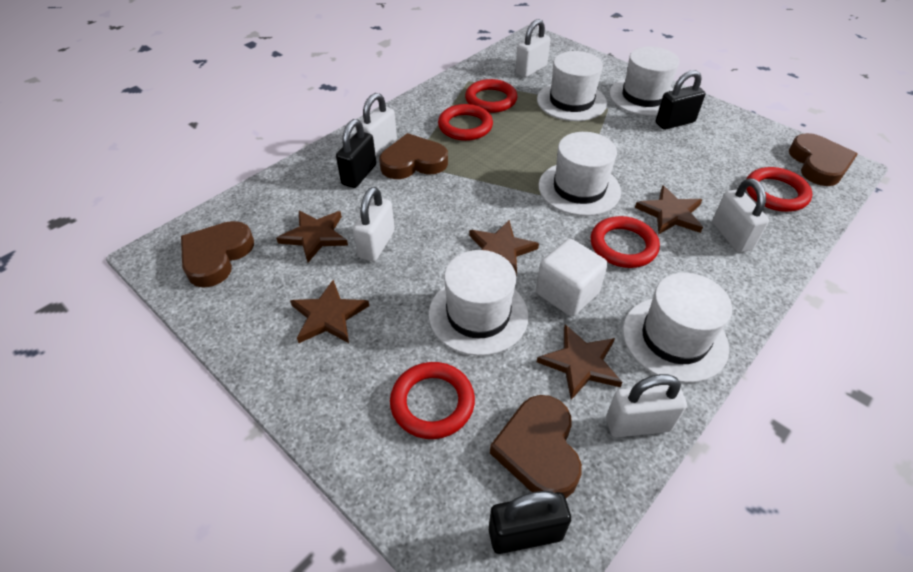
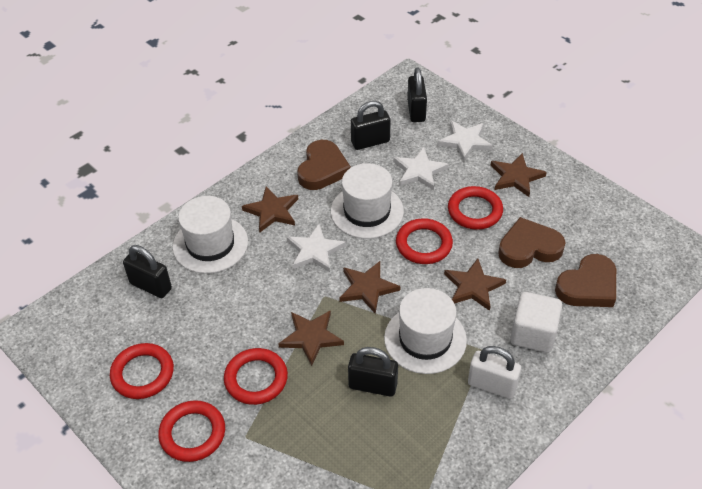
black padlock: [336,119,376,188] [489,491,571,554] [656,70,706,130] = 3 -> [123,245,172,298] [348,347,398,397] [351,101,391,150] [407,67,427,122] = 4
brown heart: [181,221,254,288] [379,133,448,179] [490,395,582,498] [789,133,858,186] = 4 -> [297,140,351,190] [498,217,565,268] [555,254,616,307] = 3
white hat: [429,250,528,356] [537,51,607,121] [538,132,621,216] [609,47,679,116] [623,273,732,383] = 5 -> [173,196,248,274] [331,163,404,239] [384,288,467,374] = 3
white padlock: [353,187,395,262] [360,93,397,156] [515,19,550,77] [606,374,687,437] [712,178,769,253] = 5 -> [468,346,521,399] = 1
white star: none = 0 -> [287,224,346,272] [394,147,449,190] [438,121,493,161] = 3

